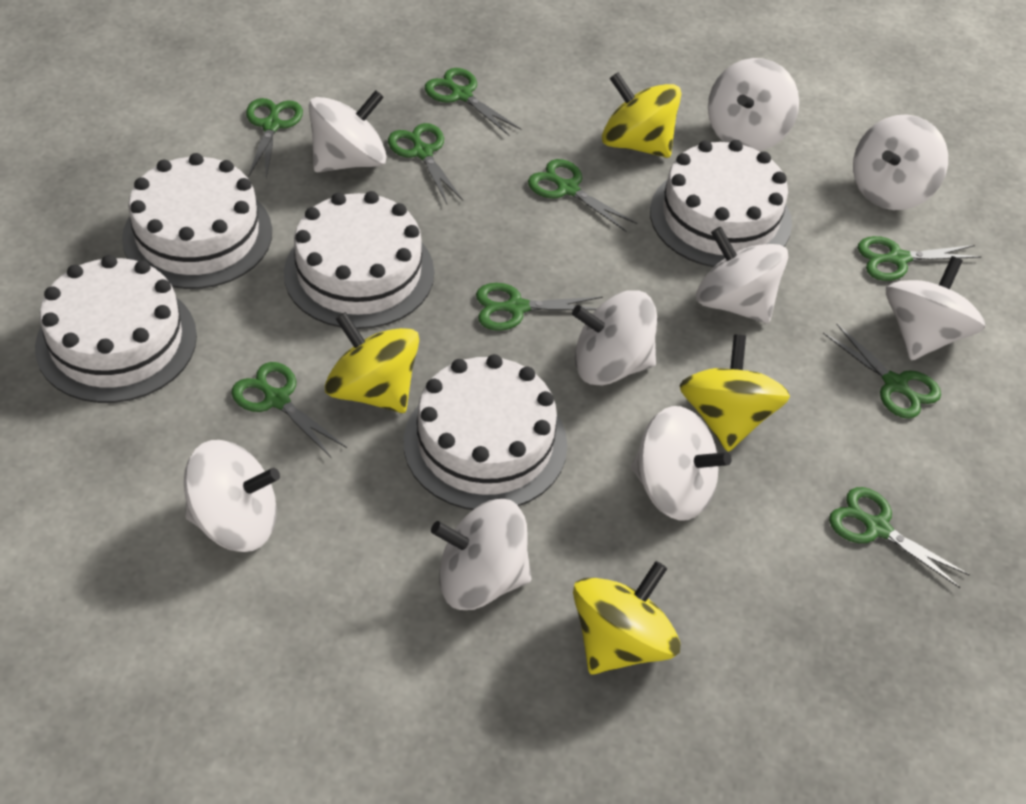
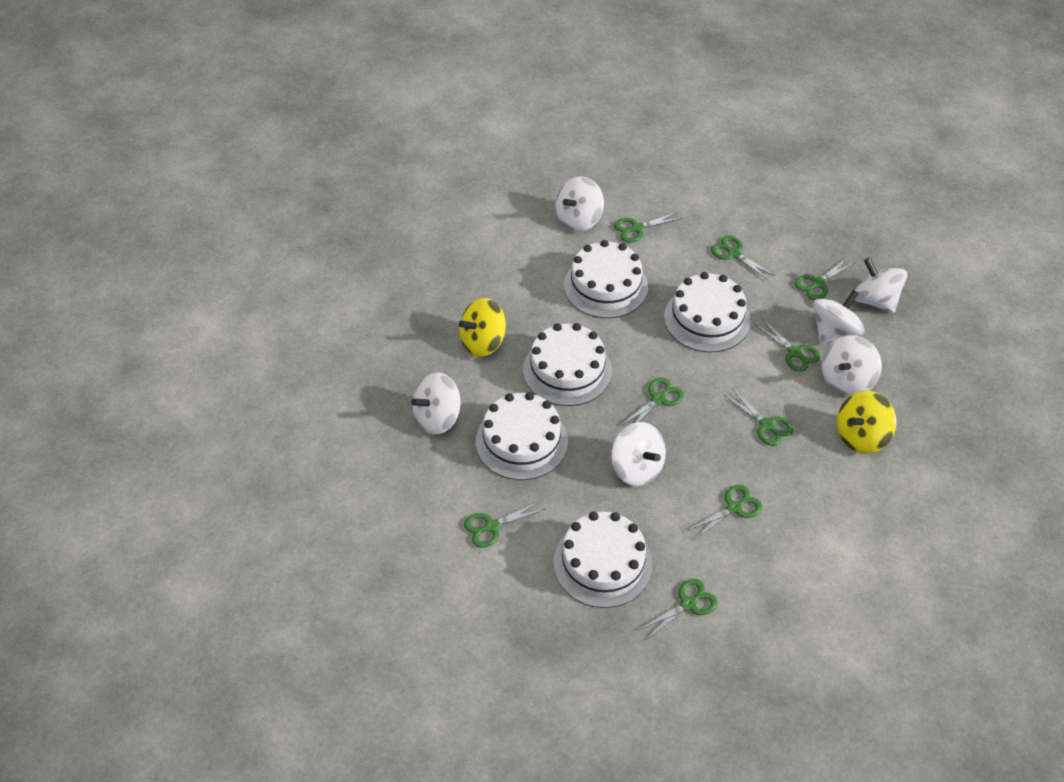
white spinning top: [184,440,280,552] [309,90,387,172] [431,499,531,610] [572,290,657,386] [631,406,732,521] [696,227,788,323] [708,58,799,151] [853,114,948,210] [886,256,985,360] = 9 -> [411,372,460,435] [556,176,604,232] [611,422,666,486] [813,290,865,345] [822,335,882,396] [855,258,907,313] = 6
yellow spinning top: [325,312,419,413] [573,561,680,674] [602,73,681,158] [679,334,790,452] = 4 -> [459,298,506,357] [837,391,896,454] = 2

